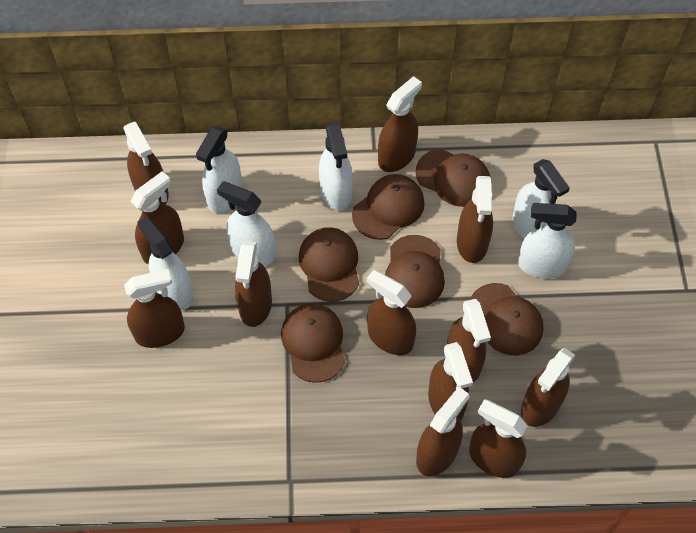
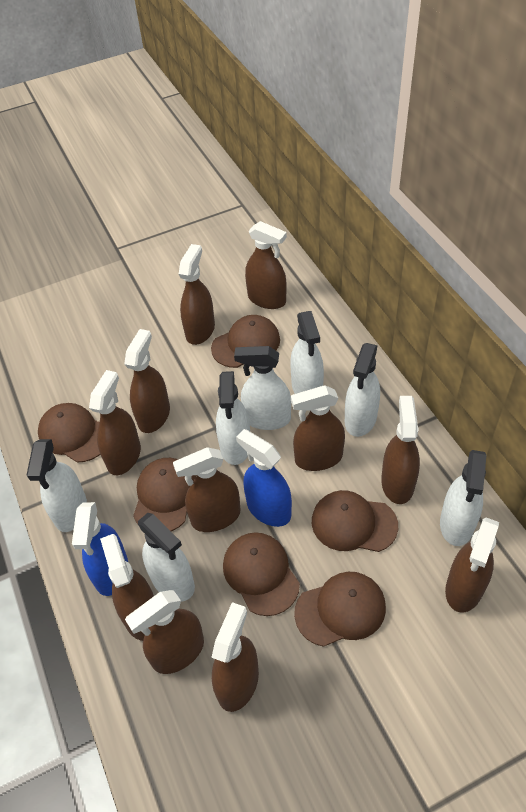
blue spray bottle: none = 0 -> [72,502,128,596] [236,429,292,527] = 2
brown spray bottle: [123,122,169,204] [124,269,185,348] [130,171,184,264] [235,241,272,327] [367,270,416,355] [378,76,422,172] [416,387,469,476] [428,342,473,421] [447,299,491,382] [457,176,493,263] [469,400,527,478] [521,348,575,427] = 12 -> [89,370,141,475] [100,534,154,641] [124,329,170,433] [125,590,204,674] [173,447,241,532] [179,244,215,345] [211,602,259,712] [245,221,287,309] [291,385,345,471] [381,396,420,504] [445,517,499,613] = 11
white spray bottle: [137,216,194,310] [196,126,242,213] [217,181,276,266] [319,122,353,211] [512,159,570,239] [518,203,577,279] = 6 -> [27,439,87,532] [138,513,195,602] [216,371,250,465] [234,346,291,430] [290,311,324,394] [345,343,380,437] [440,450,487,546] = 7

